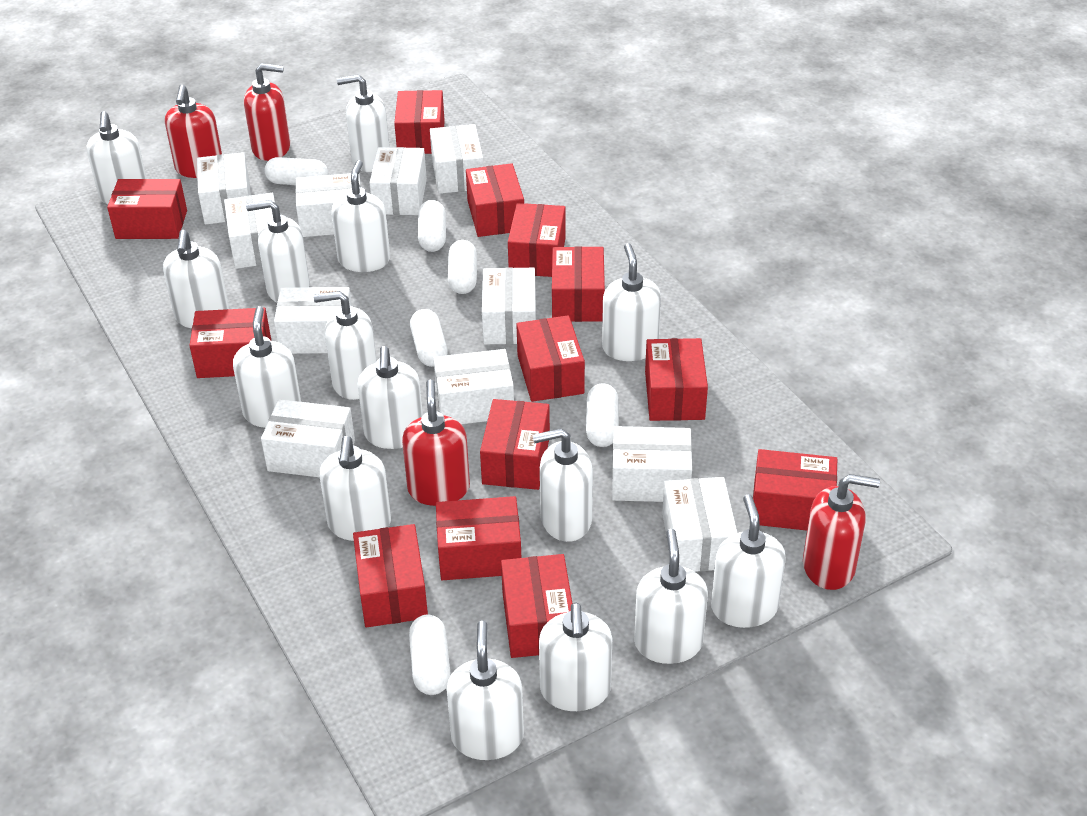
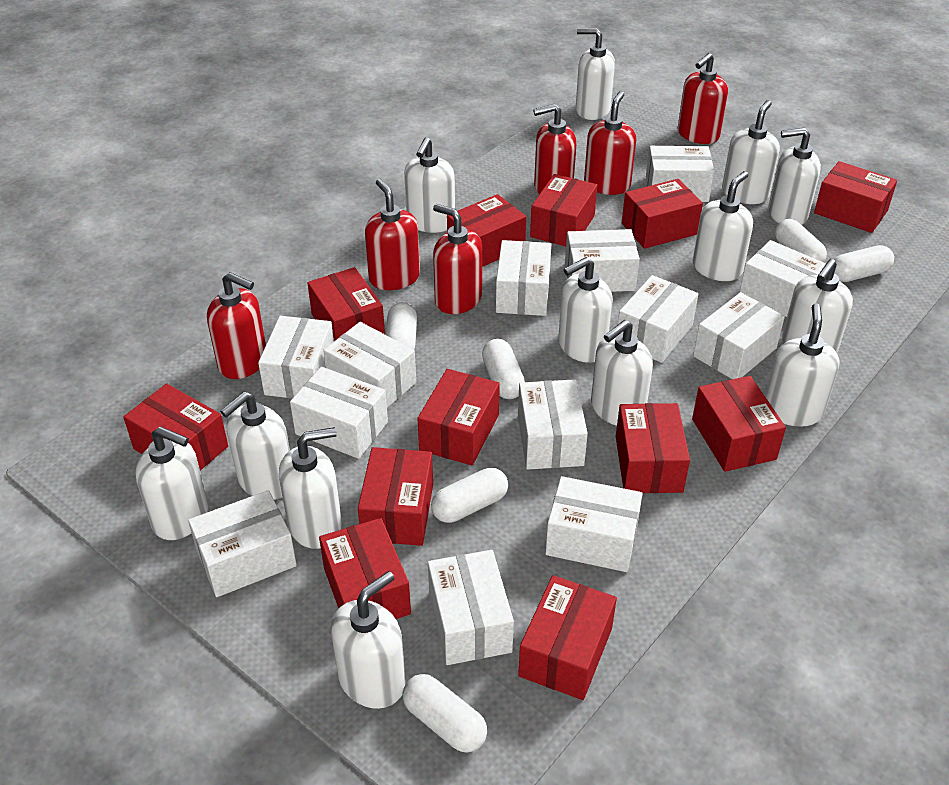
red box: [107,179,187,239] [189,308,271,378] [353,524,428,628] [394,90,445,154] [436,496,521,580] [466,163,524,237] [480,399,550,490] [501,554,573,658] [508,203,566,277] [516,315,585,402] [552,246,605,322] [645,338,708,421] [753,449,837,531] = 13 -> [123,383,228,470] [307,267,385,341] [319,518,411,619] [358,447,433,546] [417,369,500,466] [447,194,526,267] [518,575,617,700] [530,174,597,246] [616,403,690,493] [622,179,703,249] [692,376,786,472] [814,161,897,233] = 12
red soap dispenser: [165,85,222,178] [244,63,290,161] [402,380,470,506] [803,474,880,590] = 4 -> [207,272,266,379] [365,179,420,290] [433,204,482,314] [533,104,576,194] [584,91,636,195] [678,53,728,144] = 6
white box: [197,152,251,224] [224,193,275,269] [261,399,355,477] [274,287,352,354] [296,173,361,237] [370,147,427,215] [430,124,484,194] [434,349,514,424] [482,268,536,344] [612,426,692,502] [662,477,737,572] = 11 -> [188,490,297,597] [258,316,334,399] [290,367,388,459] [323,322,416,408] [428,550,514,665] [496,240,551,316] [518,379,588,470] [545,476,643,572] [565,229,640,292] [618,275,698,363] [646,146,714,202] [693,292,785,379] [739,240,826,317] = 13
white soap dispenser: [87,111,147,204] [163,230,229,328] [233,306,301,428] [246,200,310,302] [313,291,377,400] [320,436,391,541] [331,160,390,272] [337,74,389,172] [358,346,423,449] [446,621,524,760] [532,428,593,542] [539,602,612,711] [602,243,661,361] [634,529,708,664] [711,494,786,628] = 15 -> [135,426,208,540] [220,391,290,500] [279,427,342,549] [331,571,406,709] [404,137,455,233] [558,257,613,363] [576,28,615,120] [591,320,653,426] [693,171,753,281] [722,100,780,204] [765,303,840,427] [768,127,821,225] [782,259,853,353] = 13

